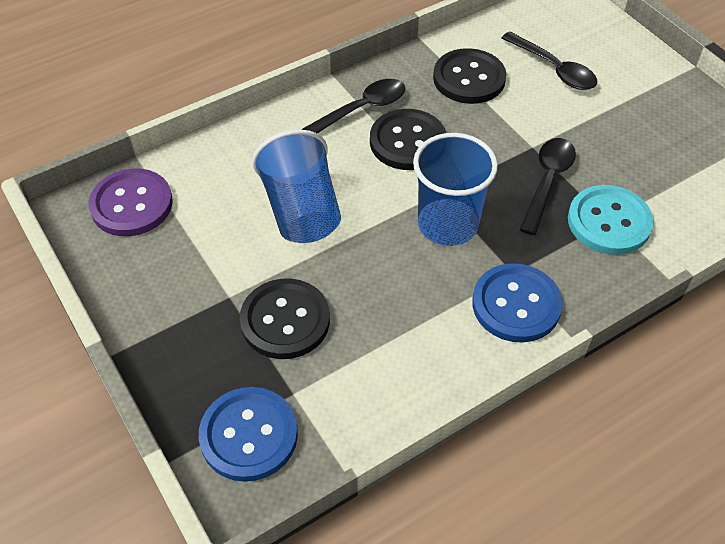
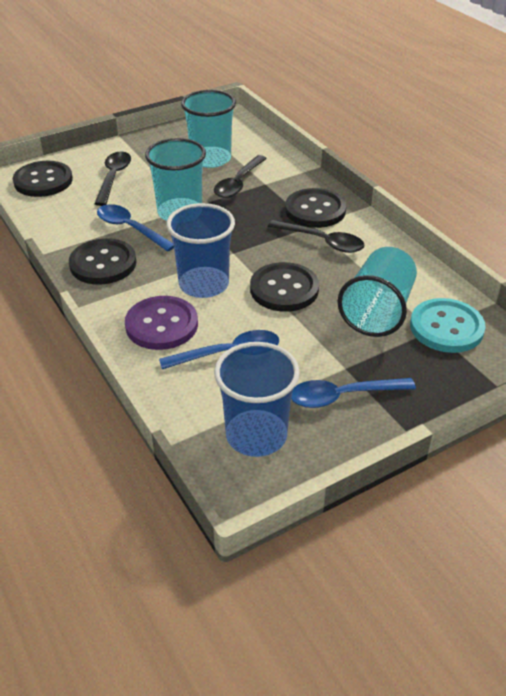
black button: [240,278,330,359] [370,109,446,170] [433,48,506,104] = 3 -> [13,161,73,197] [69,238,136,285] [250,262,319,312] [285,188,346,228] = 4
blue button: [199,387,298,482] [472,263,563,343] = 2 -> none = 0
blue spoon: none = 0 -> [97,204,174,252] [159,330,279,369] [291,378,416,408] = 3
turquoise cup: none = 0 -> [145,138,206,221] [181,90,236,168] [338,247,417,337] = 3

